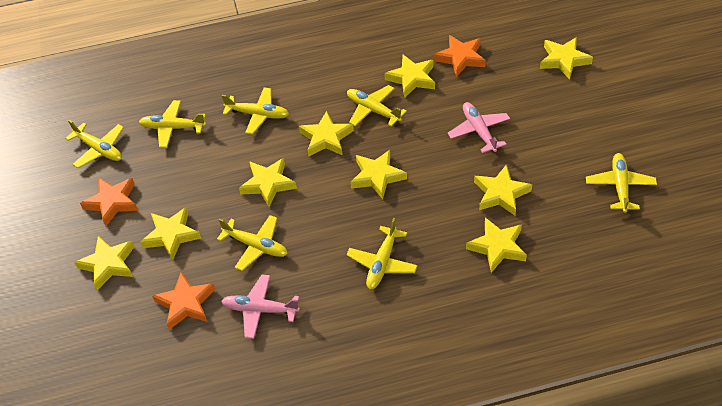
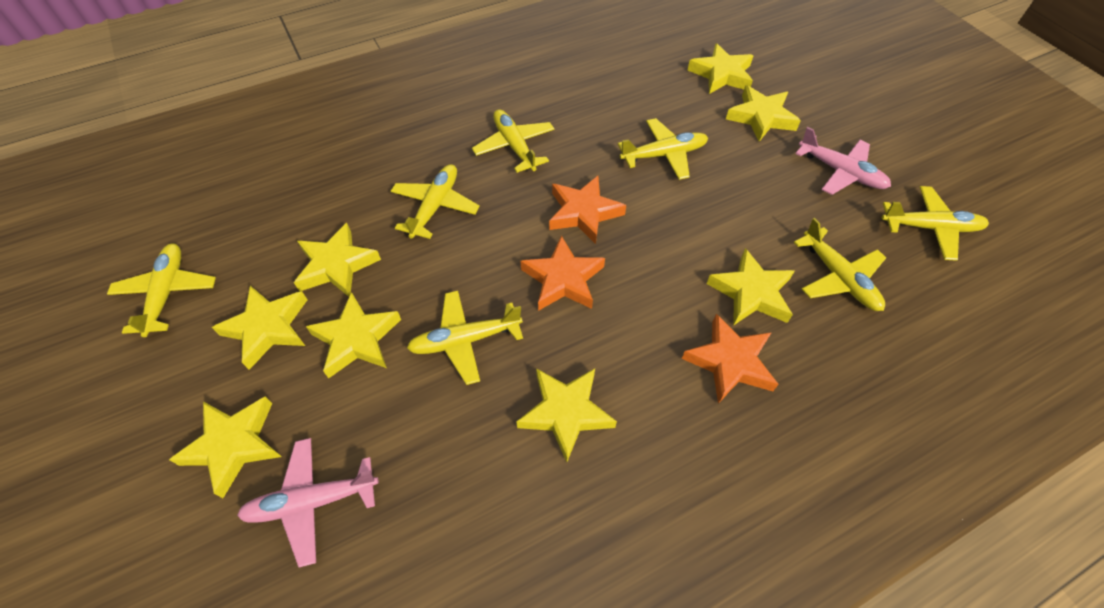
yellow star: [74,236,135,290] [140,207,201,260] [239,158,297,207] [299,111,354,156] [350,150,407,199] [384,55,435,98] [466,218,527,273] [474,164,532,216] [540,37,593,80] = 9 -> [169,397,282,498] [212,286,307,370] [294,223,381,297] [306,292,401,378] [516,368,617,462] [687,43,754,94] [706,248,795,326] [726,85,801,142] = 8

